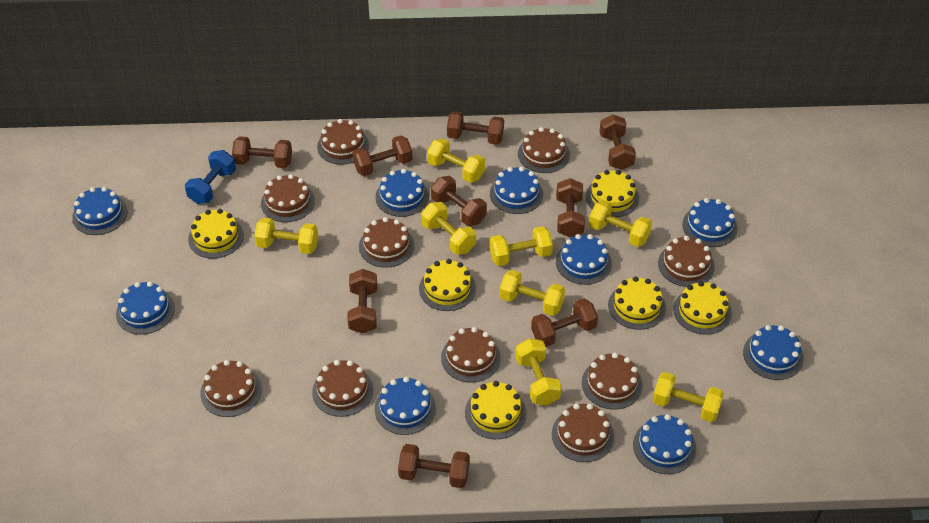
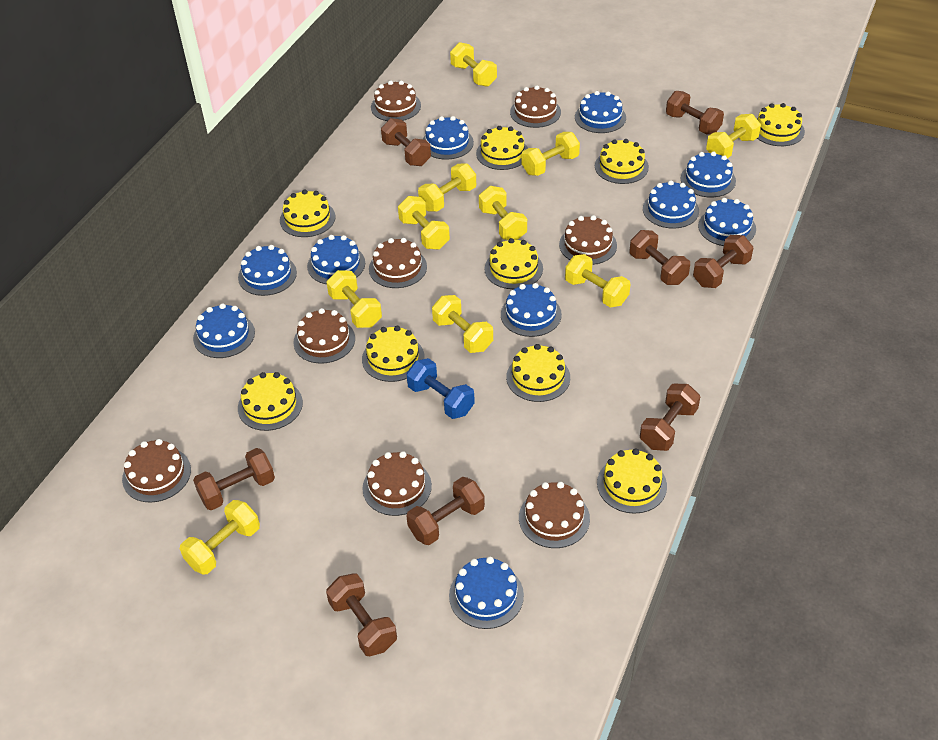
blue cake: [72,187,128,235] [116,281,175,335] [375,169,429,217] [375,377,436,435] [490,167,543,214] [556,234,612,285] [633,414,696,474] [682,198,738,247] [743,325,804,380] = 9 -> [193,303,255,358] [238,245,297,296] [307,235,365,284] [423,116,474,160] [449,557,524,629] [501,283,562,337] [575,91,626,133] [643,180,699,229] [681,151,736,197] [698,198,756,246] = 10
brown cake: [200,360,262,417] [261,174,315,222] [312,360,373,417] [317,119,369,165] [359,217,414,268] [441,327,501,382] [518,127,570,173] [552,403,614,462] [582,353,642,410] [658,236,715,287] = 10 -> [122,439,191,502] [293,308,355,364] [362,451,432,516] [369,238,427,288] [371,81,421,121] [510,85,561,128] [519,482,590,548] [559,215,617,265] = 8
brown dumbbell: [232,136,292,168] [347,269,377,334] [353,136,413,176] [398,444,470,488] [431,176,487,226] [447,111,504,145] [531,298,598,347] [556,178,585,238] [600,114,636,170] = 9 -> [193,448,275,510] [326,573,397,656] [381,118,431,166] [407,477,485,545] [630,230,690,285] [640,384,700,451] [666,91,724,135] [693,235,753,288] = 8
yellow cake: [188,209,244,258] [419,259,476,311] [465,381,527,439] [586,170,639,217] [608,276,666,330] [673,281,732,335] = 6 -> [238,372,303,431] [280,190,335,237] [362,326,425,382] [476,126,528,170] [484,238,543,289] [506,344,570,402] [595,139,649,184] [597,448,667,514] [757,103,805,146] = 9
yellow dumbbell: [254,218,318,254] [421,202,476,255] [427,138,485,183] [490,226,553,266] [499,270,565,316] [515,339,561,405] [589,200,652,247] [652,372,724,422] = 8 -> [180,500,260,574] [326,270,382,328] [398,196,450,250] [418,163,476,212] [432,295,493,353] [450,42,497,87] [479,186,527,240] [522,132,580,176] [565,254,630,308] [706,114,761,158] = 10

